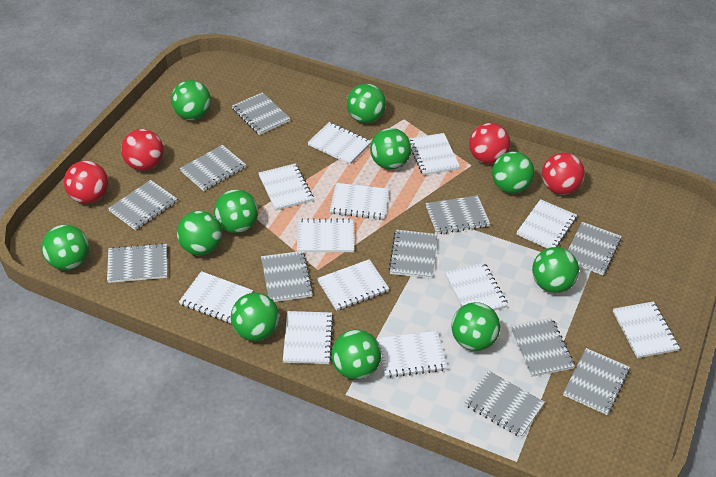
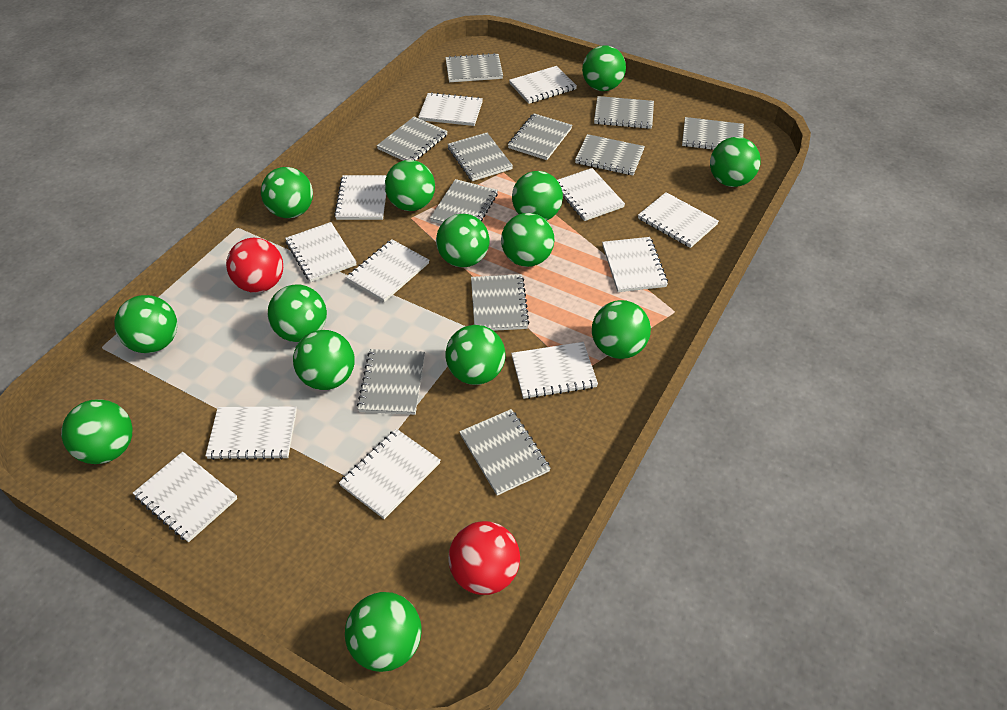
green ball: [42,225,89,270] [171,80,211,120] [177,211,222,256] [214,189,258,233] [231,293,279,341] [331,329,381,380] [347,84,386,123] [370,128,411,169] [451,302,500,351] [492,151,534,194] [532,247,579,293] = 11 -> [61,399,133,464] [114,295,177,353] [261,167,313,218] [268,285,327,342] [293,330,355,390] [345,592,421,672] [385,160,435,211] [436,214,489,267] [445,325,505,385] [501,213,555,267] [512,171,563,221] [582,45,626,91] [592,300,651,359] [710,137,761,187] = 14
red ball: [64,161,108,204] [121,129,164,171] [469,123,510,164] [542,153,585,195] = 4 -> [226,238,283,293] [448,521,520,595] = 2

